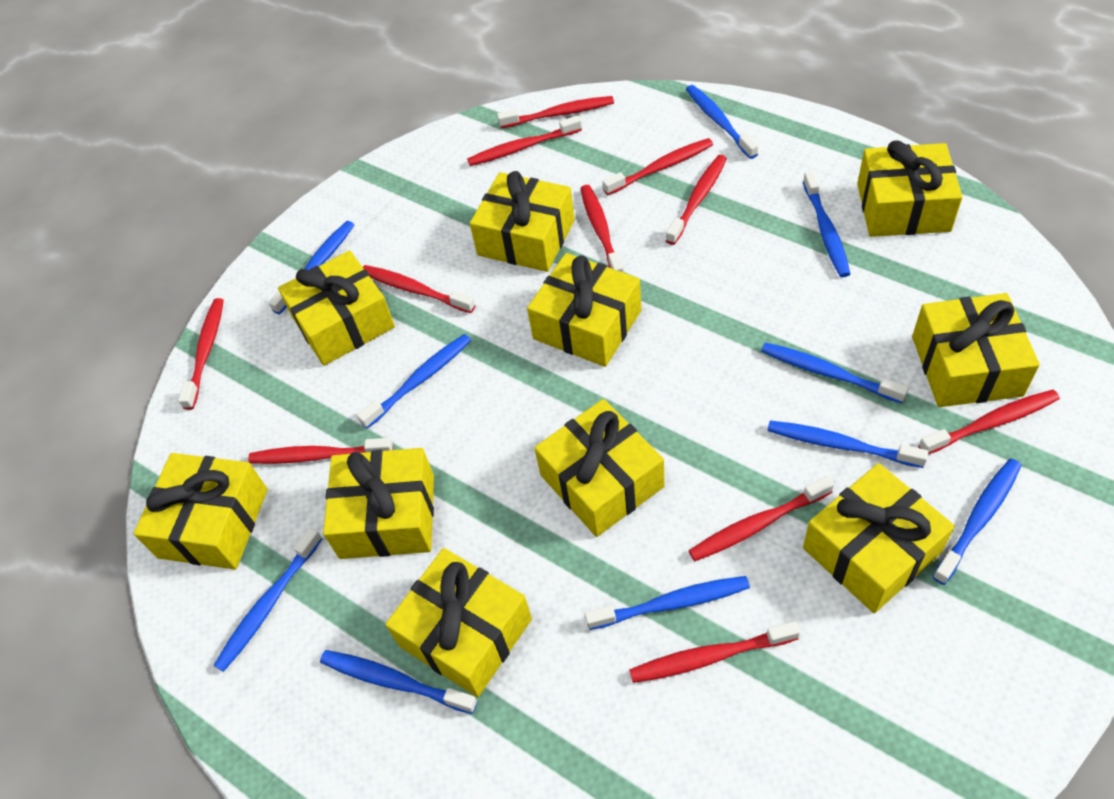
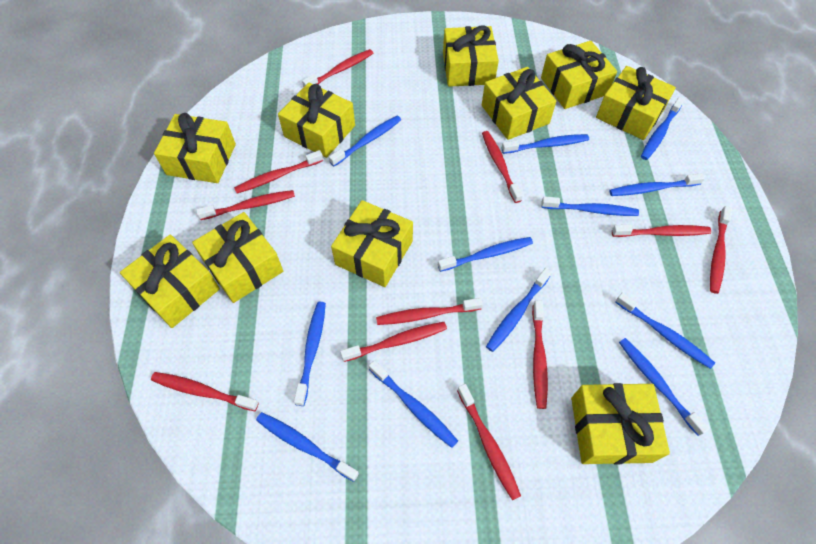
blue toothbrush: [213,528,322,672] [268,221,354,314] [320,650,477,714] [357,334,471,429] [585,576,750,630] [686,85,758,159] [761,342,909,403] [767,421,928,468] [803,171,850,277] [933,459,1022,585] = 10 -> [256,412,359,482] [294,302,326,406] [329,116,401,166] [369,360,458,448] [438,237,533,272] [486,268,552,352] [502,134,589,154] [541,196,639,216] [610,173,705,196] [615,292,715,369] [619,338,709,436] [641,97,685,160] = 12

